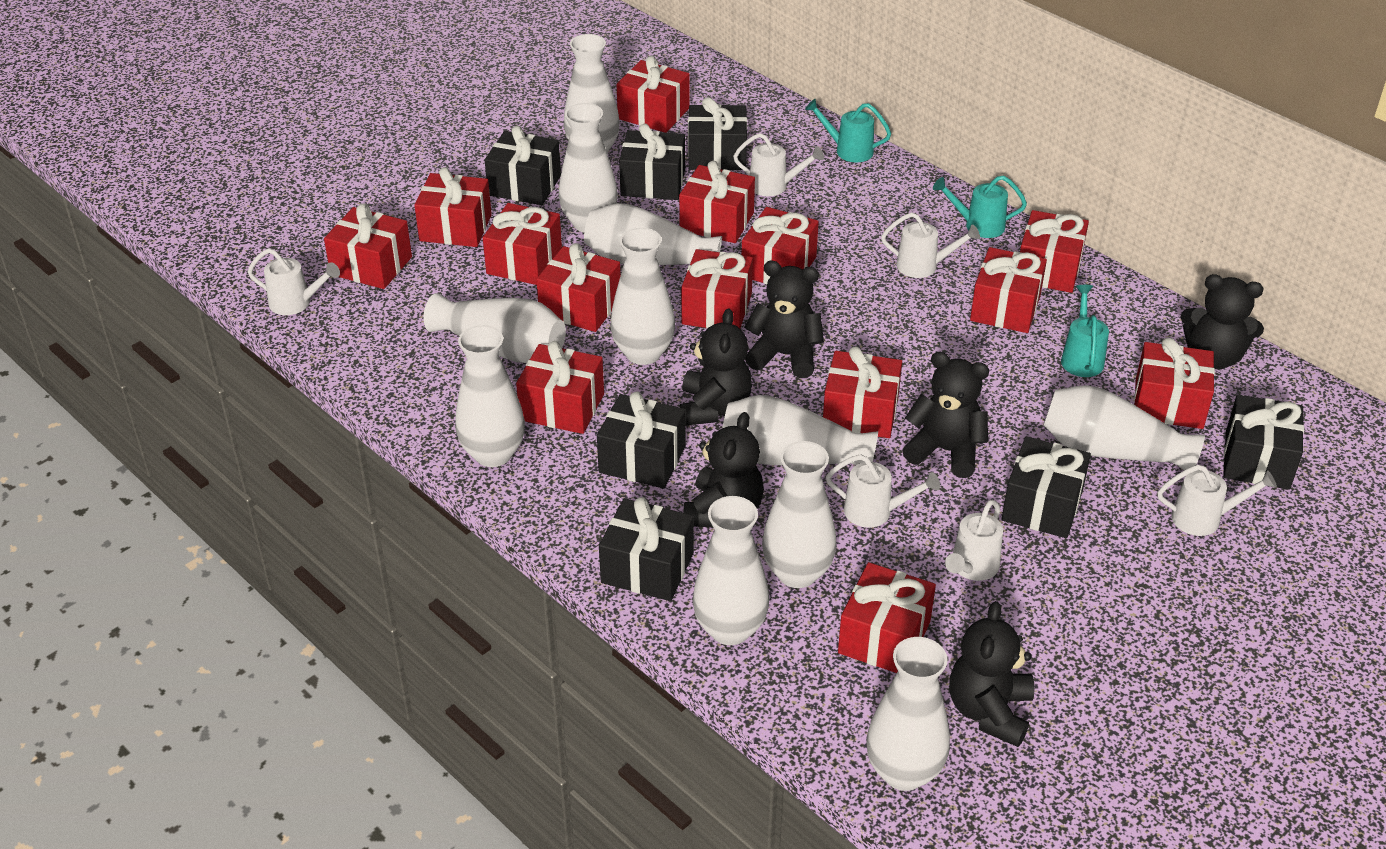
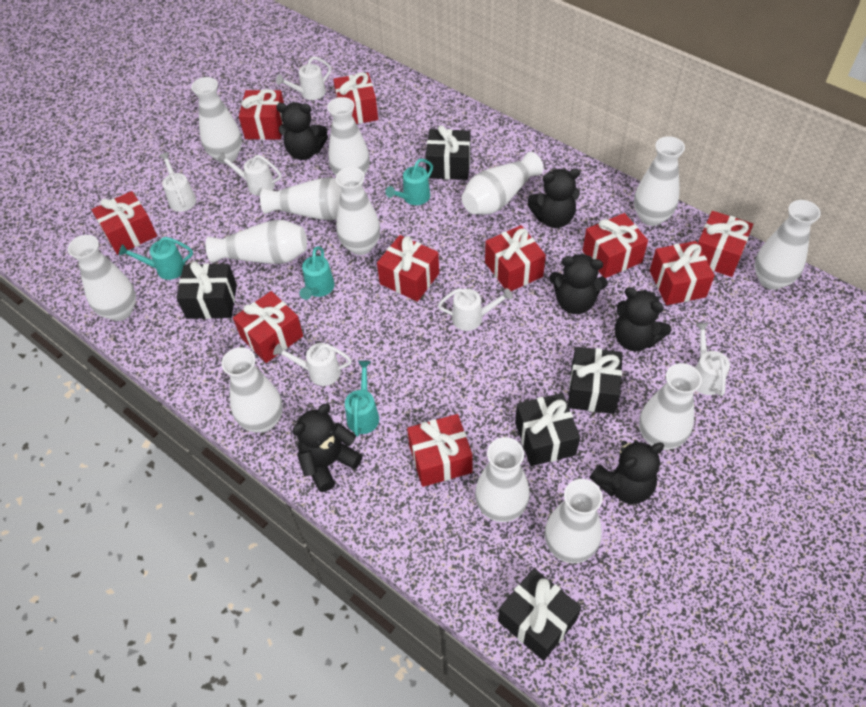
black gift: [485,126,561,205] [597,391,686,489] [599,497,694,601] [619,124,685,200] [688,97,747,170] [1002,436,1091,538] [1223,394,1304,490] = 7 -> [176,261,237,319] [426,125,471,180] [498,568,582,661] [515,393,580,466] [568,347,623,414] = 5
red gift: [324,203,412,289] [414,167,492,247] [483,203,562,285] [516,341,604,434] [536,243,621,332] [617,56,690,133] [679,161,755,243] [681,249,753,329] [741,207,819,284] [823,346,902,438] [838,562,936,673] [970,247,1047,333] [1020,210,1089,293] [1134,338,1215,429] = 14 -> [92,191,157,255] [233,291,303,363] [239,89,284,140] [333,72,378,124] [377,235,439,302] [407,414,473,487] [485,225,546,291] [583,213,648,278] [650,241,715,305] [698,211,753,277] = 10
turquoise watering can: [805,99,891,162] [933,175,1027,238] [1061,285,1109,377] = 3 -> [119,237,193,280] [300,246,335,300] [345,360,379,437] [385,159,433,205] = 4
white vase: [424,293,566,363] [455,325,525,467] [559,103,618,232] [564,34,620,153] [584,203,722,265] [610,228,675,365] [692,496,769,645] [722,395,878,465] [762,441,836,588] [866,637,950,791] [1043,385,1205,470] = 11 -> [68,235,136,321] [191,77,242,164] [205,220,307,264] [221,347,283,433] [260,177,342,220] [327,97,370,175] [336,167,380,255] [462,152,543,215] [475,437,530,522] [545,479,603,563] [634,136,685,226] [639,363,702,450] [755,200,821,290] = 13

